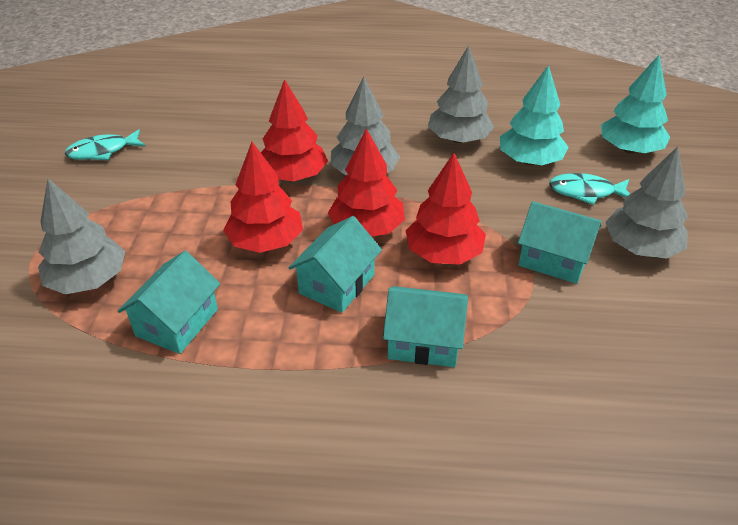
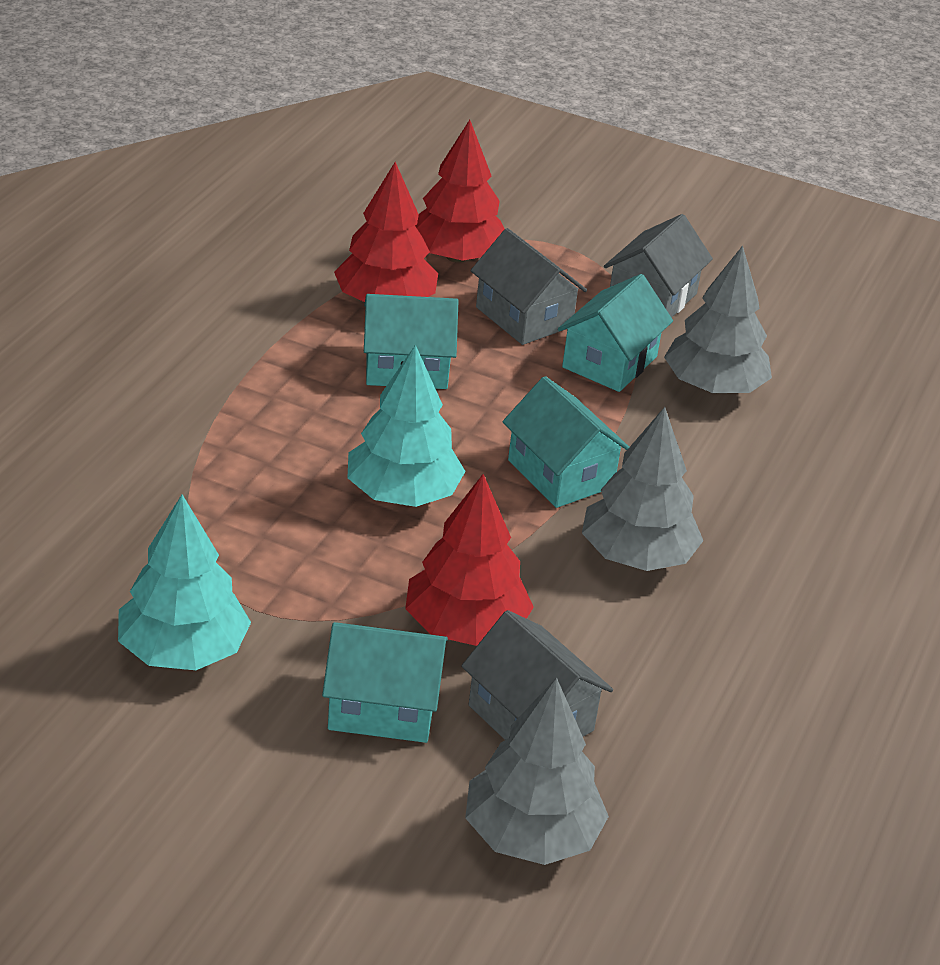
grey house: none = 0 -> [461,610,613,740] [470,228,587,345] [604,214,713,318] = 3
grey tree: [38,178,125,294] [331,77,400,176] [428,45,494,143] [605,146,688,258] = 4 -> [465,678,609,865] [582,407,703,571] [664,246,772,394] = 3
red tree: [223,142,303,253] [261,79,328,182] [328,128,405,237] [406,153,486,265] = 4 -> [334,162,438,302] [405,474,534,646] [415,120,505,263] = 3
turquoise fish: [65,129,146,160] [549,173,630,205] = 2 -> none = 0

